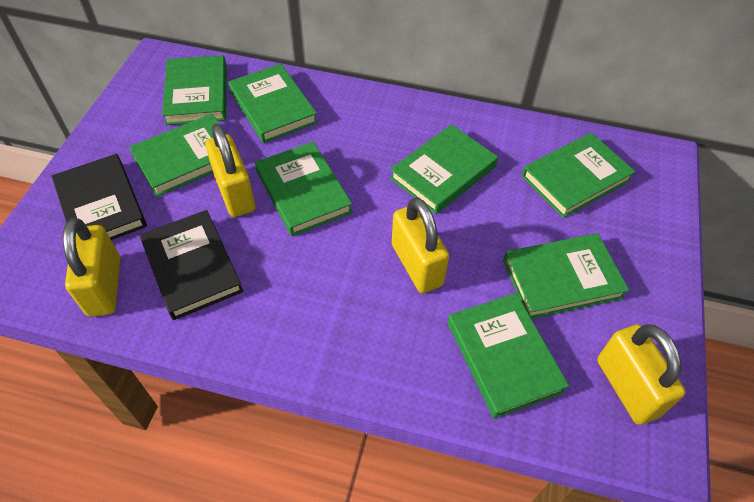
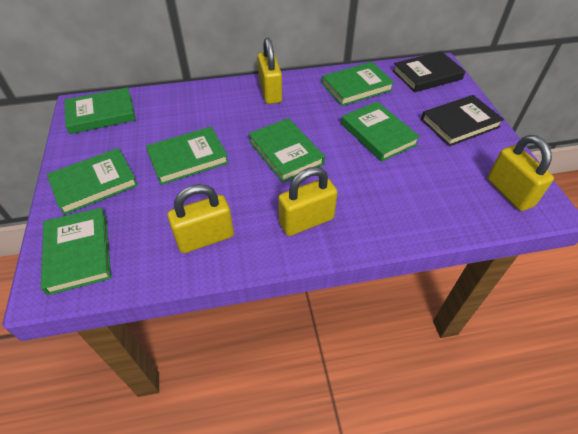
green book: [129,114,239,197] [162,55,226,125] [228,64,318,143] [255,142,352,236] [390,124,498,214] [447,293,569,419] [503,233,629,319] [522,133,636,218] = 8 -> [41,208,111,295] [47,148,138,215] [64,87,136,134] [146,127,229,185] [248,118,325,183] [322,62,395,106] [341,101,420,162] = 7

